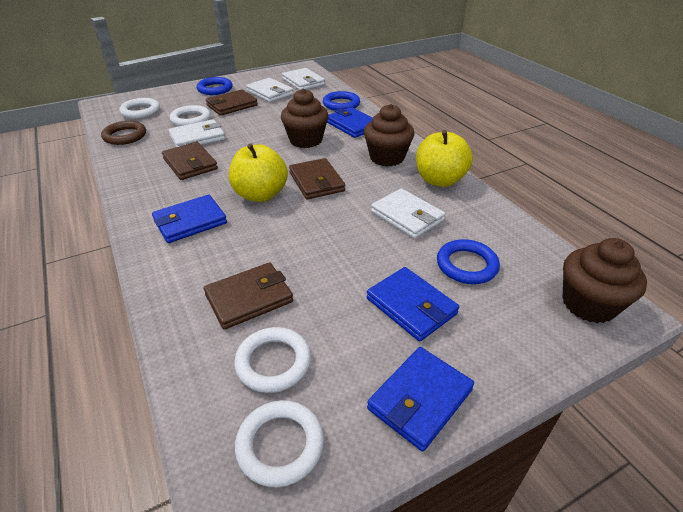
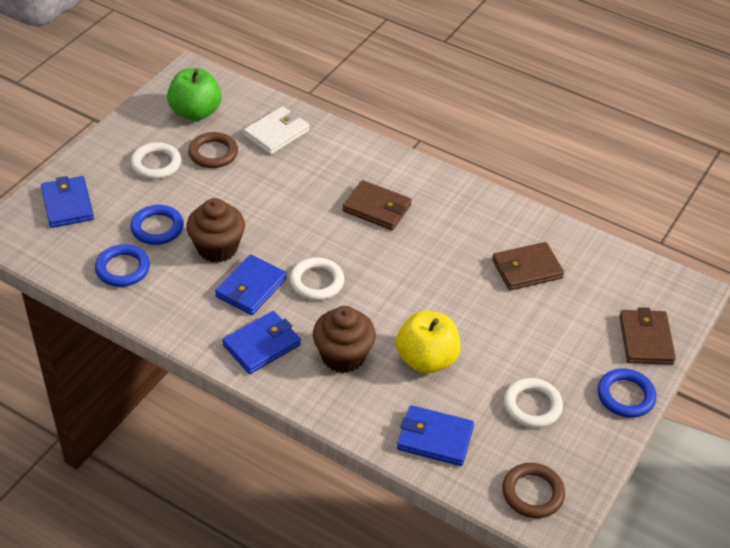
brown cupcake: [281,89,329,148] [364,104,415,166] [562,238,647,323] = 3 -> [186,198,245,263] [313,306,376,373] = 2
brown ring: [101,121,146,145] = 1 -> [188,132,238,168] [502,463,565,518] = 2
brown wallet: [162,142,218,180] [204,262,293,330] [206,89,258,116] [289,158,345,199] = 4 -> [342,180,412,230] [492,242,564,290] [619,307,676,365] = 3
green apple: none = 0 -> [167,68,222,121] = 1
white ring: [119,98,160,119] [170,105,211,126] [234,327,311,393] [235,400,324,487] = 4 -> [131,142,181,179] [290,257,344,300] [504,378,563,428] = 3
white wallet: [168,119,225,147] [246,78,294,102] [282,68,325,90] [371,188,446,239] = 4 -> [243,106,310,155] = 1
yellow apple: [229,143,288,202] [416,130,473,187] = 2 -> [396,311,461,374] = 1

